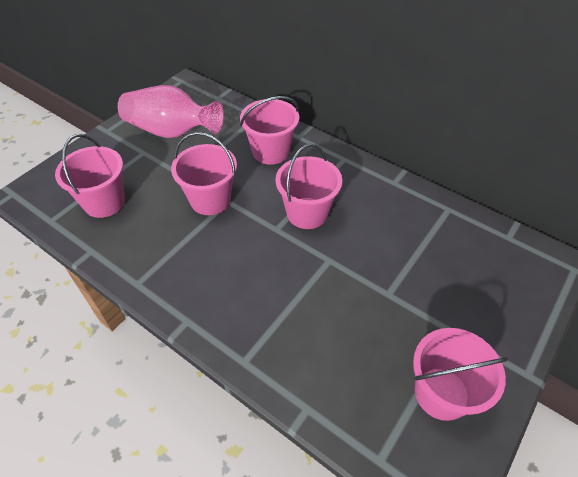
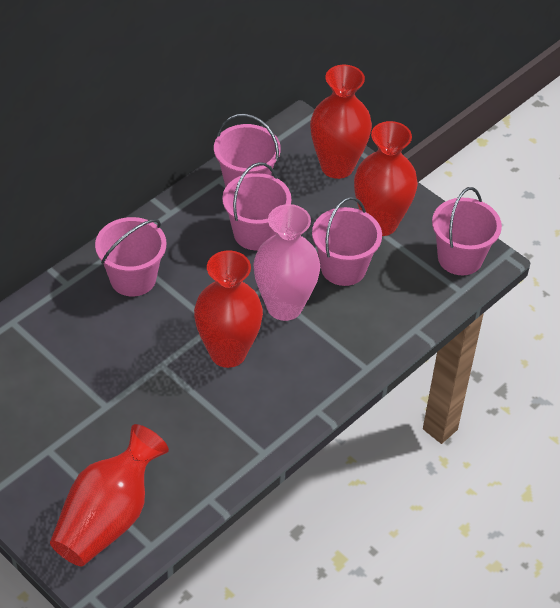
red vase: none = 0 -> [50,424,169,566] [194,250,263,368] [310,65,372,179] [354,121,418,236] = 4

